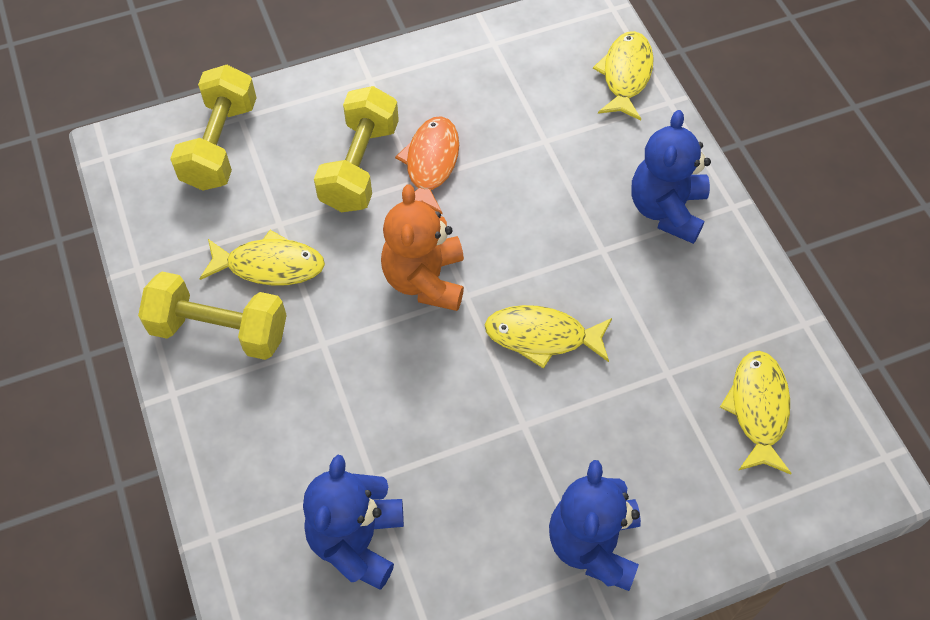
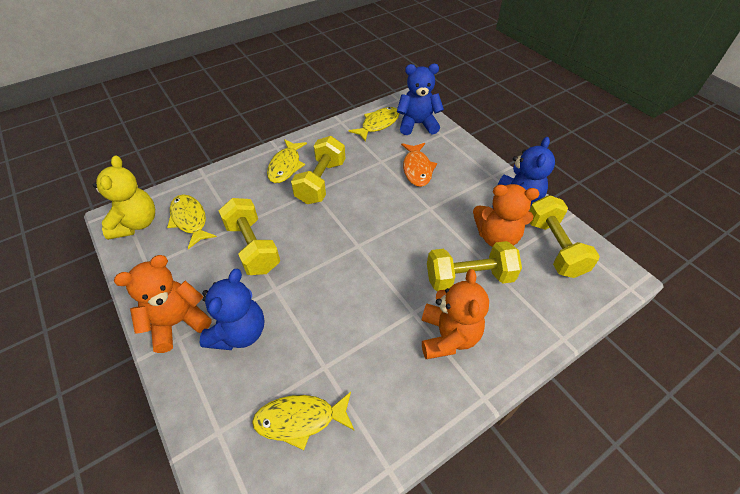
orange teddy bear: [381,185,464,311] = 1 -> [114,255,212,353] [421,269,489,359] [473,184,539,247] = 3
yellow dumbbell: [138,272,287,360] [170,65,257,191] [314,86,399,212] = 3 -> [219,198,280,275] [291,136,345,204] [427,241,522,292] [529,195,600,278] = 4
yellow teddy bear: none = 0 -> [93,156,155,240] = 1

